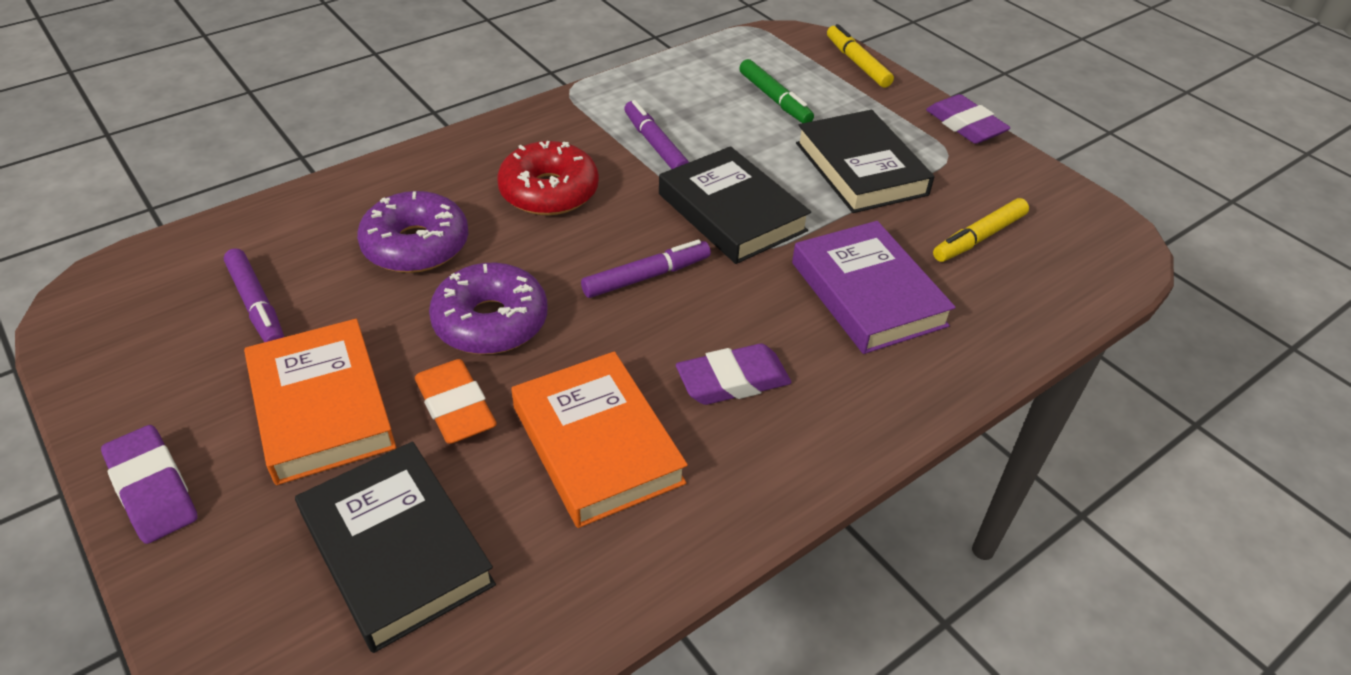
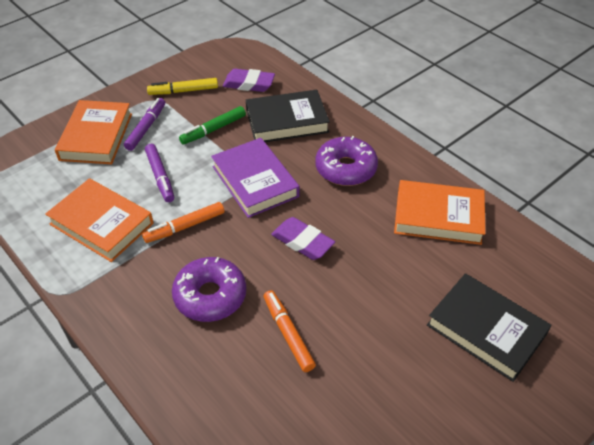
black book: [295,441,496,653] [659,146,811,264] [796,110,934,213] = 3 -> [246,90,330,142] [427,273,552,382] = 2
orange book: [244,319,396,485] [511,351,688,528] = 2 -> [45,178,154,262] [55,100,132,164] [394,180,485,245] = 3
orange eraser: [415,359,497,444] = 1 -> none = 0
orange marker: none = 0 -> [142,202,224,243] [264,290,316,372] = 2
purple eraser: [101,425,198,544] [676,344,791,405] [926,94,1010,144] = 3 -> [223,69,275,92] [271,217,335,260] = 2
purple marker: [224,248,284,342] [581,239,711,298] [624,100,689,169] = 3 -> [124,98,165,151] [145,144,174,202] = 2
red donut: [497,141,599,215] = 1 -> none = 0
yellow marker: [827,24,894,88] [933,198,1029,262] = 2 -> [147,78,218,95] = 1

